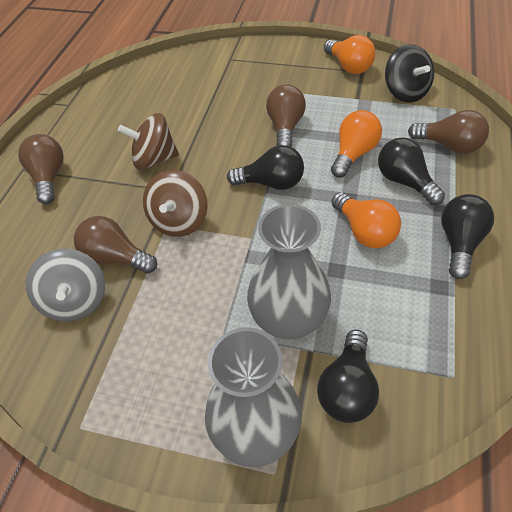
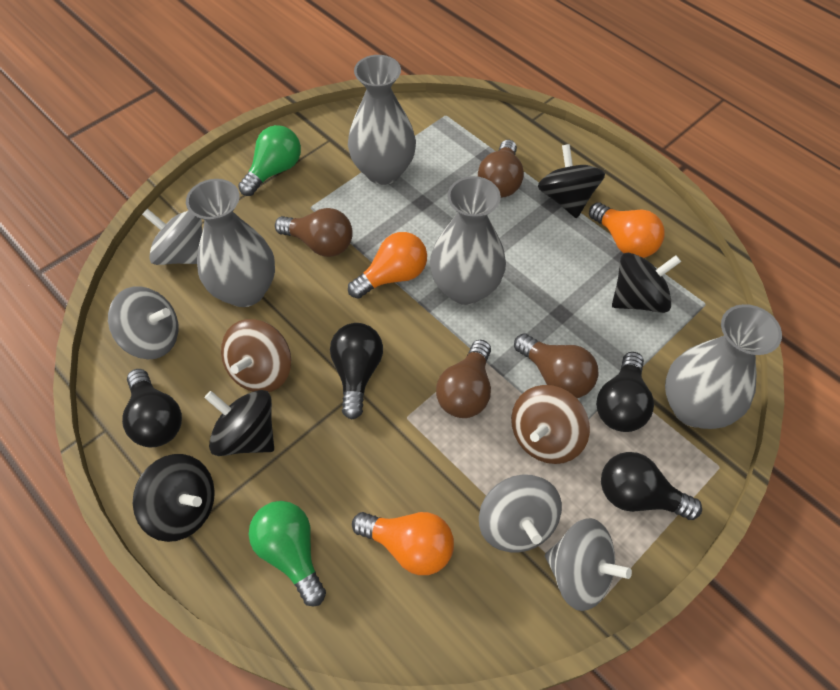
black spinning top: [385,44,434,102] = 1 -> [133,454,215,542] [204,390,274,456] [538,144,605,218] [612,253,681,313] = 4
green light bulb: none = 0 -> [238,125,301,196] [249,501,326,606] = 2
grey spinning top: [26,249,105,321] = 1 -> [108,286,178,359] [142,209,202,265] [479,474,562,553] [545,518,632,611] = 4
grey vase: [205,327,302,467] [247,204,331,340] = 2 -> [186,179,275,307] [348,55,416,185] [430,176,506,305] [665,304,782,429] = 4

